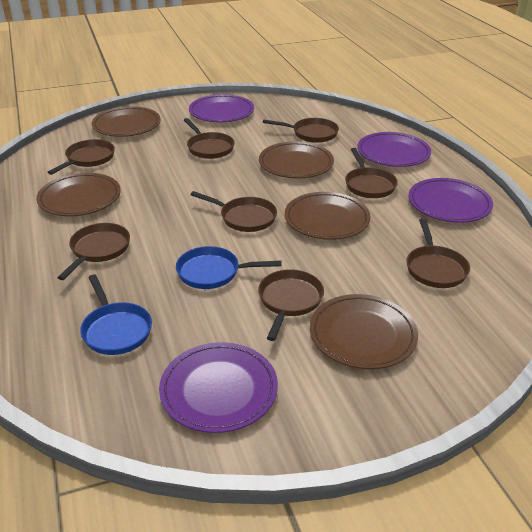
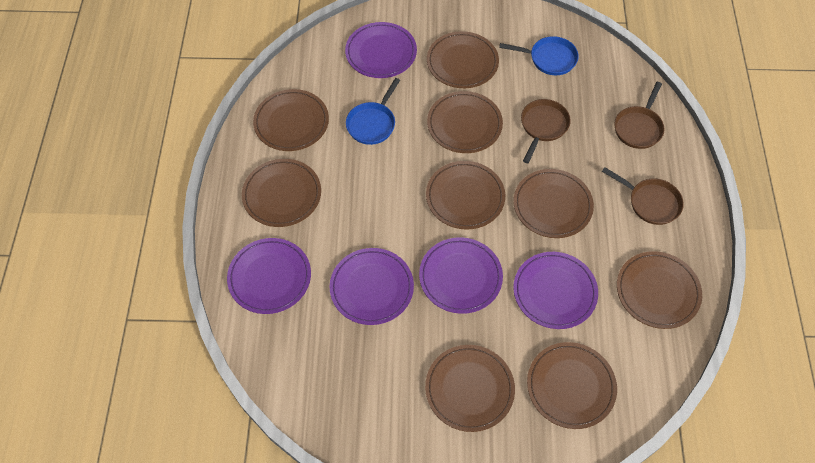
brown pan: [48,139,115,175] [57,223,130,280] [184,118,235,159] [190,191,277,232] [258,269,324,341] [263,118,339,143] [345,148,398,198] [406,218,470,288] = 8 -> [521,99,571,163] [602,167,684,225] [614,82,665,149] = 3
brown plate: [36,173,121,216] [92,106,161,137] [259,141,334,179] [285,192,371,240] [310,294,418,369] = 5 -> [242,159,321,227] [253,89,329,151] [425,345,515,432] [426,161,505,230] [427,31,499,88] [427,91,503,153] [513,169,594,238] [527,342,617,429] [617,251,702,329] = 9
purple plate: [159,342,278,433] [189,94,254,122] [357,132,431,167] [408,178,493,223] = 4 -> [227,238,311,314] [329,248,414,325] [345,22,417,78] [419,237,503,314] [513,252,598,329] = 5

